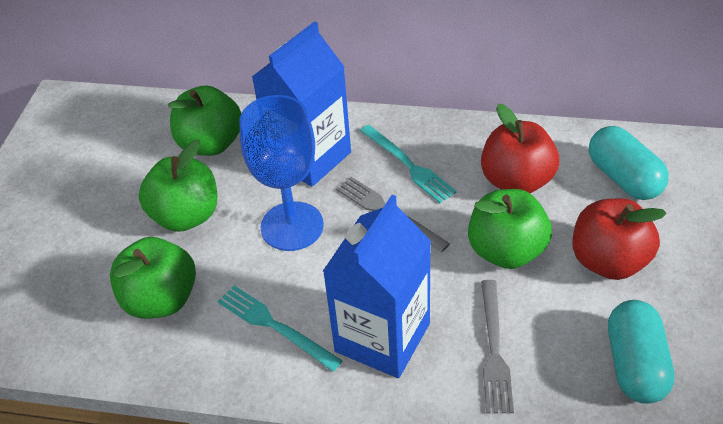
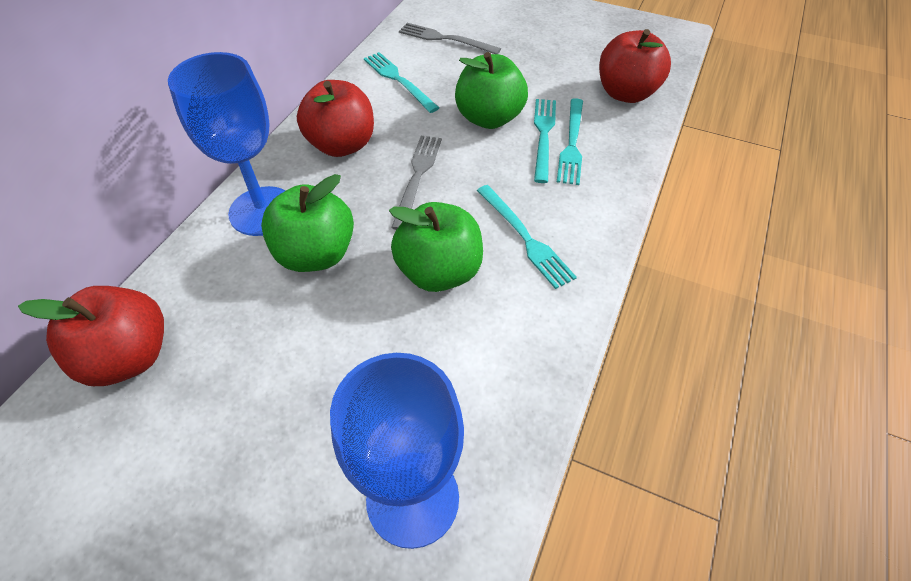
blue carton: [252,21,351,187] [323,195,431,378] = 2 -> none = 0
blue goblet: [239,95,324,251] = 1 -> [168,52,286,236] [330,353,464,549] = 2
green apple: [110,237,196,319] [139,140,217,232] [168,86,241,156] [468,189,552,269] = 4 -> [261,174,354,272] [389,202,483,292] [455,52,528,129] = 3
red apple: [481,104,559,193] [573,198,667,280] = 2 -> [18,286,164,386] [297,80,374,157] [599,29,671,103] = 3
turquoise capsule: [589,126,669,200] [608,300,675,404] = 2 -> none = 0
turquoise fork: [218,286,343,372] [360,125,457,203] = 2 -> [364,52,439,113] [477,185,577,289] [534,99,556,183] [557,98,583,185] = 4

